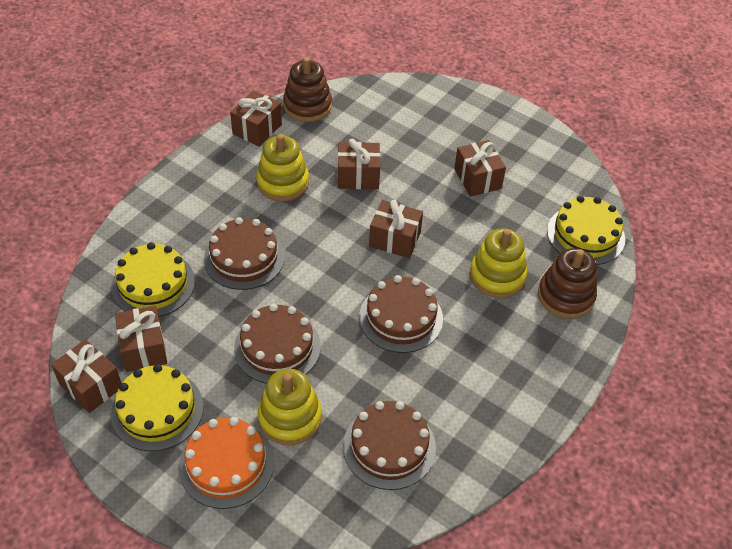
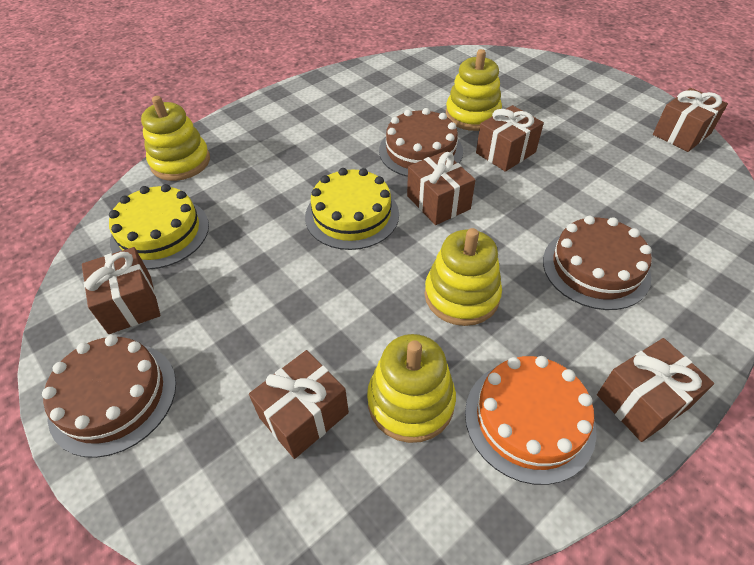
brown cake: [204,217,285,290] [234,304,321,384] [343,401,436,490] [359,275,443,353] = 4 -> [42,335,176,458] [379,108,463,177] [543,216,652,310] = 3
brown stacking toy: [283,57,332,122] [538,248,597,319] = 2 -> none = 0
yellow cake: [111,242,195,317] [111,364,203,451] [547,196,625,265] = 3 -> [109,184,209,270] [305,168,399,250] = 2
yellow stacking toy: [256,134,309,201] [258,369,322,445] [470,229,527,298] = 3 -> [141,96,210,181] [367,334,456,443] [425,228,502,326] [446,49,502,131] = 4

